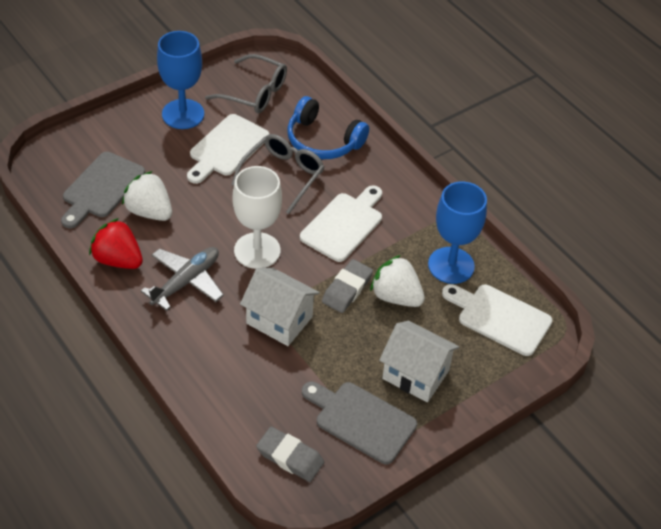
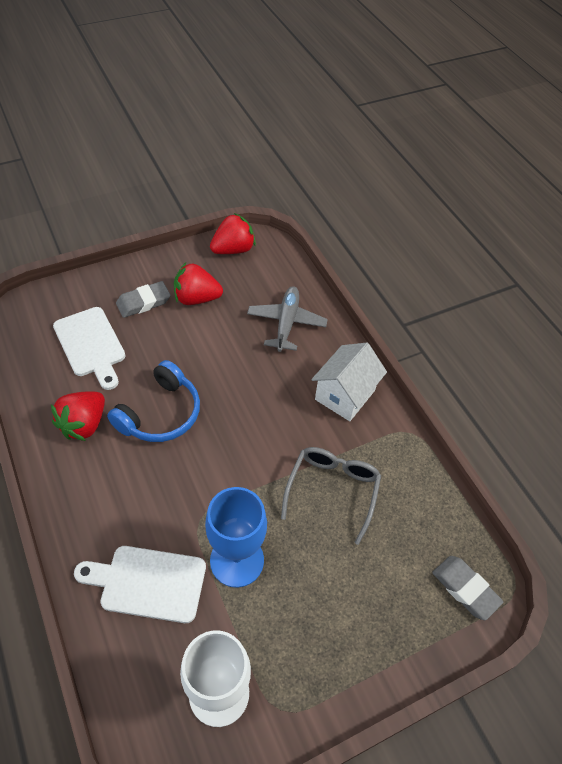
blue goblet: [157,31,204,129] [428,182,487,284] = 2 -> [205,487,267,588] = 1
grey cutting board: [61,152,145,229] [302,382,417,464] = 2 -> none = 0
grey glasses: [205,54,287,113] [231,134,324,214] = 2 -> [281,447,381,545] = 1
red strawberry: [89,218,143,269] = 1 -> [51,391,105,441] [174,262,223,305] [210,213,256,254] = 3
white cutting board: [187,114,269,184] [300,186,382,262] [442,284,553,356] = 3 -> [53,307,125,390] [74,546,206,623] = 2
white house: [240,267,320,346] [379,321,459,402] = 2 -> [312,343,387,421] = 1
white strawberry: [122,171,172,221] [370,255,425,307] = 2 -> none = 0

